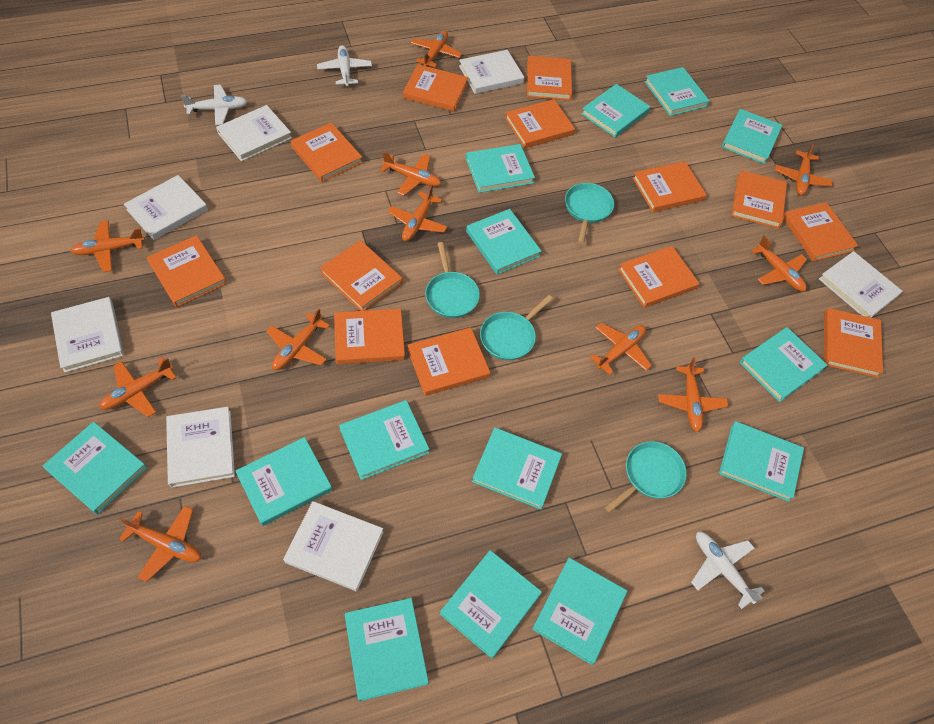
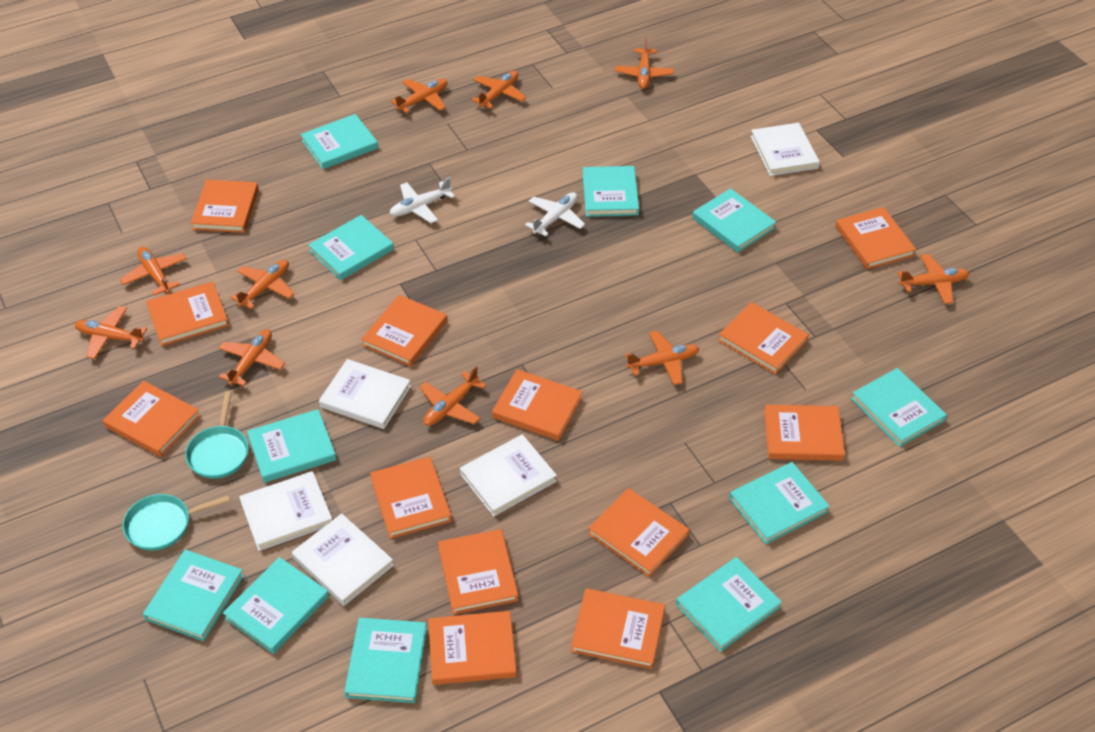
orange plane: [71,220,145,272] [99,358,177,417] [119,506,201,582] [266,309,330,370] [380,152,441,196] [388,185,447,241] [411,31,462,68] [590,323,652,375] [658,357,728,432] [751,235,807,291] [775,143,833,195] = 11 -> [75,306,147,359] [120,247,187,296] [219,329,285,386] [230,260,295,309] [391,79,447,113] [420,366,486,426] [471,71,526,109] [615,38,674,89] [625,331,699,385] [898,254,970,304] = 10
turquoise book: [43,422,147,515] [236,437,332,526] [339,400,429,480] [345,598,429,701] [440,550,542,659] [466,144,535,193] [466,209,542,275] [472,427,562,510] [532,558,627,665] [581,84,651,138] [644,67,710,116] [719,421,804,502] [722,109,782,164] [739,327,827,402] = 14 -> [143,550,244,641] [223,557,329,654] [247,409,337,483] [301,114,378,169] [308,215,394,280] [344,618,427,703] [583,166,639,217] [676,557,782,652] [692,188,776,253] [729,462,830,544] [851,368,947,447] = 11
turquoise pan: [425,242,480,318] [480,295,553,360] [565,183,614,244] [605,441,687,513] = 4 -> [122,494,231,551] [185,391,249,479] = 2
white book: [51,297,124,373] [124,175,208,240] [166,407,235,488] [216,105,292,162] [283,501,384,591] [459,50,524,94] [819,251,903,318] = 7 -> [239,471,332,551] [292,513,394,606] [319,359,411,429] [460,434,557,517] [751,123,820,176] = 5
white plane: [181,85,248,125] [317,45,372,87] [691,532,764,609] = 3 -> [390,177,455,223] [525,192,585,236] = 2

